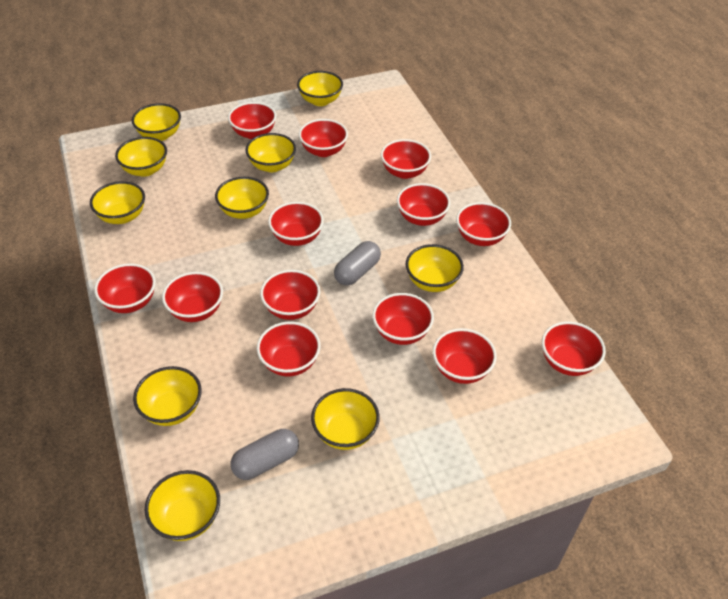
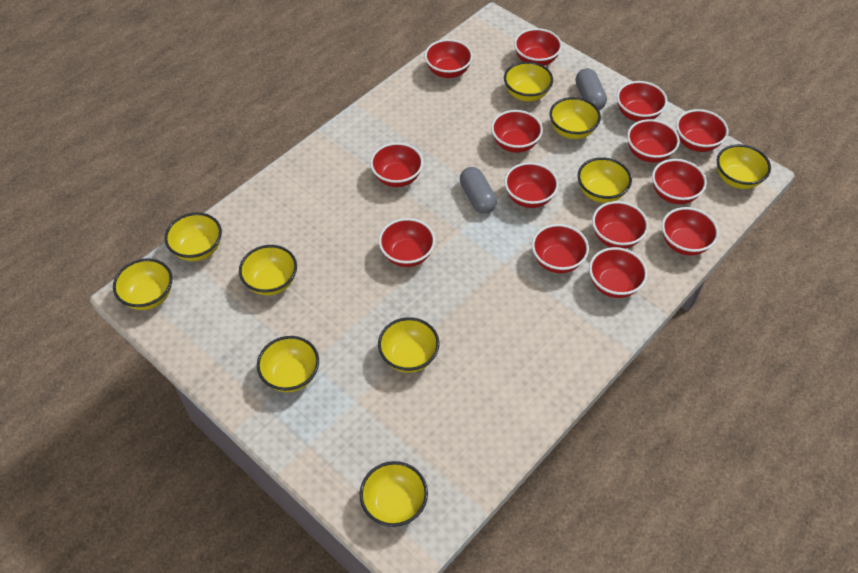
red bowl: [94,263,156,313] [162,272,223,322] [228,102,276,139] [257,321,321,376] [260,270,320,320] [268,202,324,246] [299,119,348,157] [372,293,434,345] [381,139,431,179] [397,183,450,226] [433,328,497,384] [456,202,511,246] [542,321,606,376] = 13 -> [370,142,423,187] [379,218,435,267] [424,39,473,78] [491,110,543,153] [504,162,559,208] [514,28,562,66] [532,224,589,273] [589,247,648,298] [592,201,649,249] [617,81,667,122] [627,119,680,162] [652,159,707,204] [662,207,719,256] [676,109,728,152] = 14

